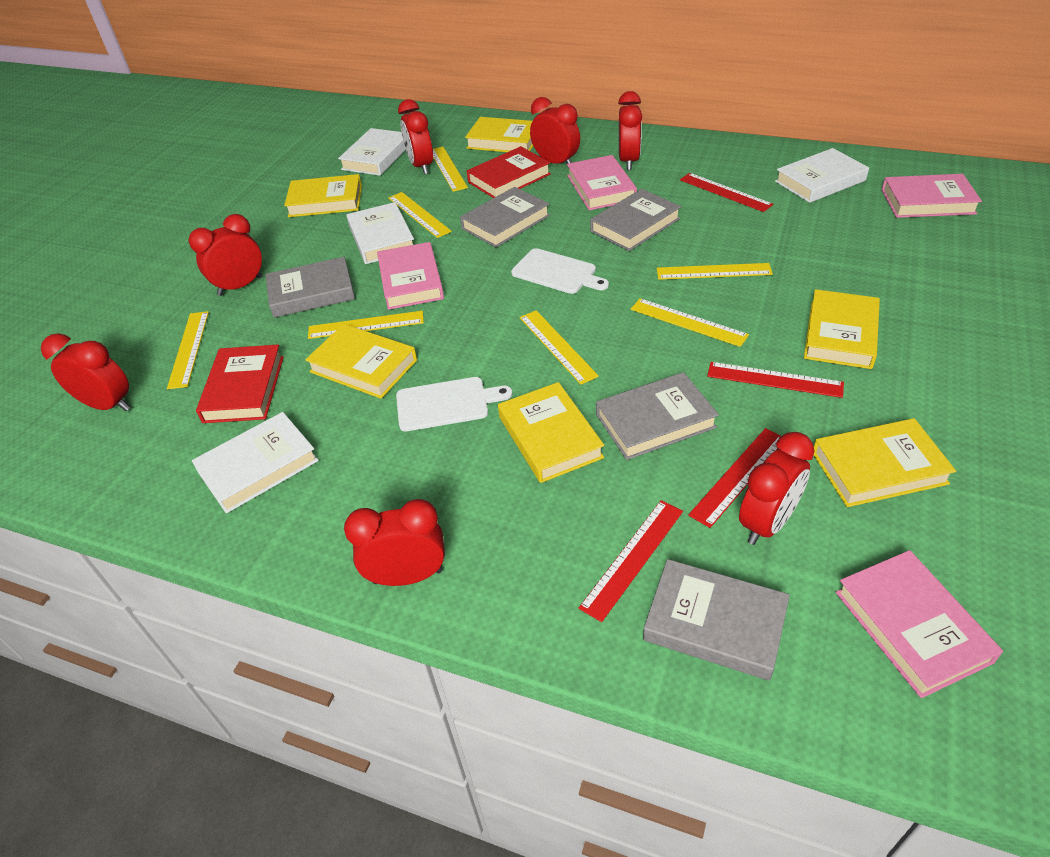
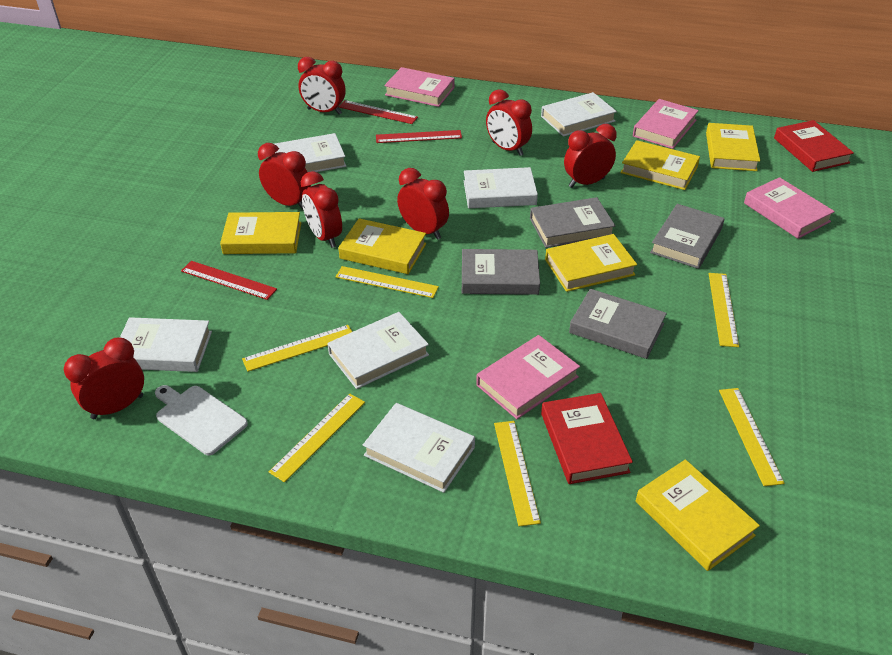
grey book: [265,257,355,318] [460,187,550,248] [590,189,681,251] [596,372,719,460] [643,559,790,681] = 5 -> [462,249,540,295] [530,197,615,248] [569,289,667,359] [650,204,724,269] = 4
red ruler: [579,500,683,622] [680,173,773,212] [688,428,781,528] [707,362,844,398] = 4 -> [181,261,277,300] [338,100,418,124] [376,130,462,143] = 3
white book: [192,412,319,513] [338,128,406,176] [346,202,414,264] [775,148,869,203] = 4 -> [120,317,212,372] [275,133,346,172] [327,312,429,389] [363,403,475,493] [464,167,538,208] [541,92,617,137] = 6
white cutting board: [396,377,512,431] [511,248,609,294] = 2 -> [155,385,248,455] = 1
yellow ruler: [167,311,209,389] [308,311,424,339] [388,192,452,238] [433,147,468,192] [519,310,599,385] [631,298,749,347] [657,263,773,280] = 7 -> [242,325,352,372] [269,393,365,482] [335,266,439,298] [494,421,541,526] [709,273,739,347] [719,388,785,486] = 6

